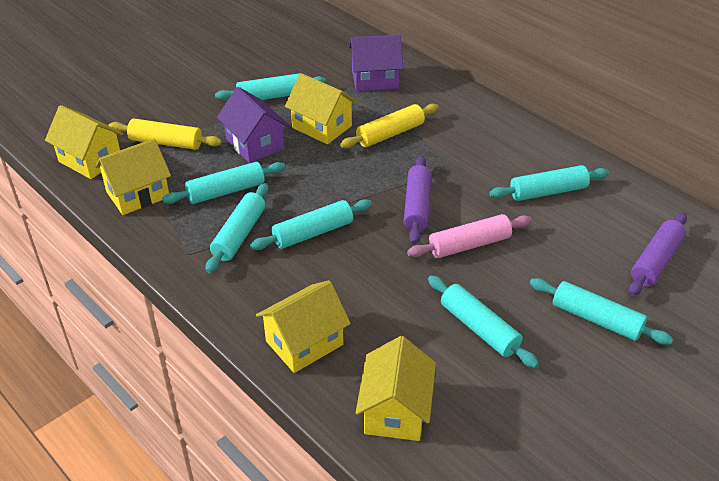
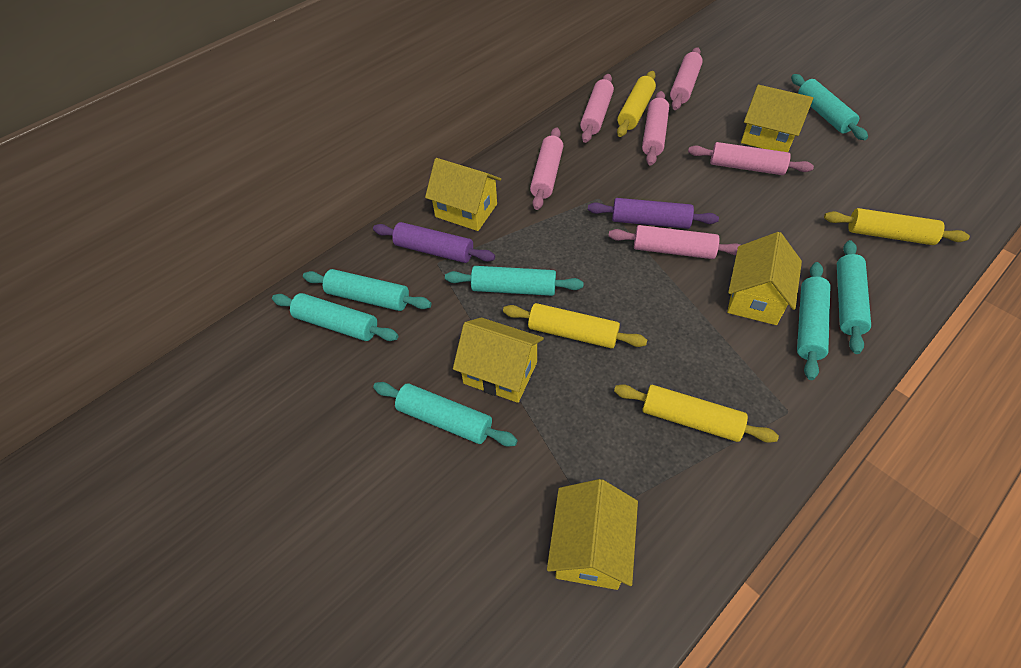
pink rolling pin: [407,214,532,258] = 1 -> [530,127,563,210] [580,74,614,143] [608,225,740,259] [642,91,669,166] [670,47,703,110] [688,142,814,175] = 6
purple house: [217,87,289,163] [349,34,404,91] = 2 -> none = 0
yellow rolling pin: [108,118,222,150] [340,104,439,148] = 2 -> [503,303,647,349] [614,384,779,443] [617,71,656,137] [824,208,970,245] = 4

